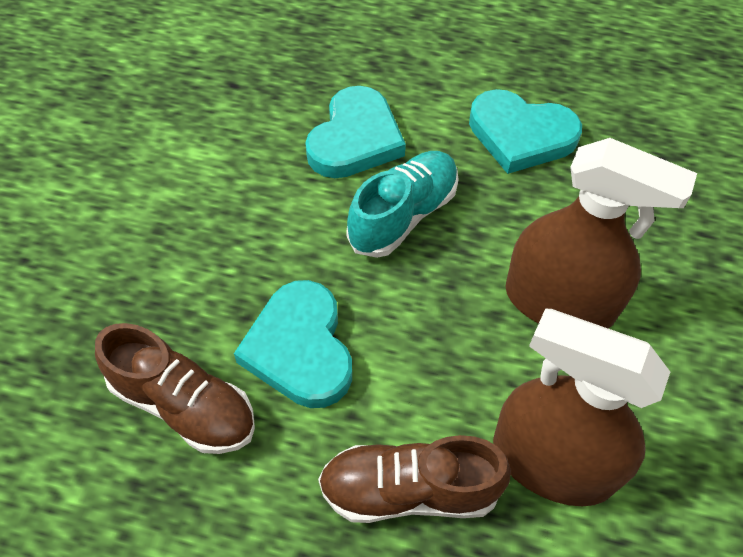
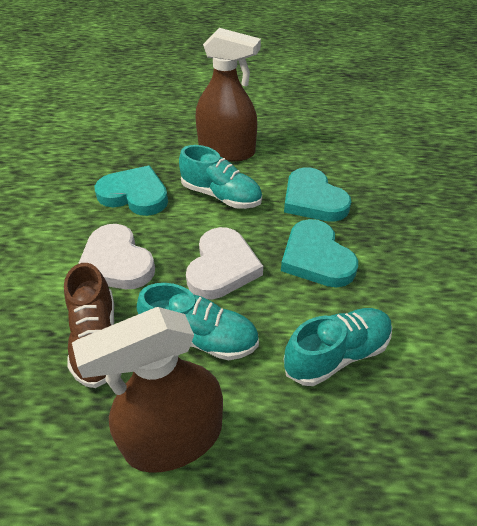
brown shoe: [95,323,255,454] [318,435,511,523] = 2 -> [64,263,114,388] = 1
turquoise shoe: [346,151,459,258] = 1 -> [137,283,259,360] [179,145,262,209] [283,308,392,386] = 3
white heart: none = 0 -> [78,224,155,289] [186,227,263,300] = 2

